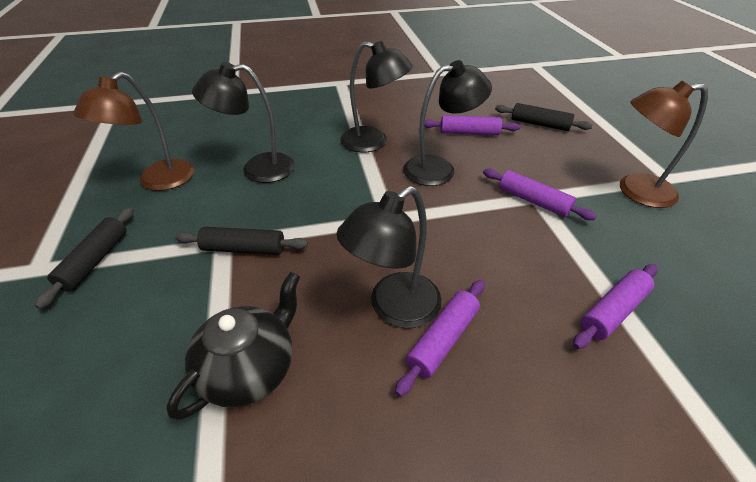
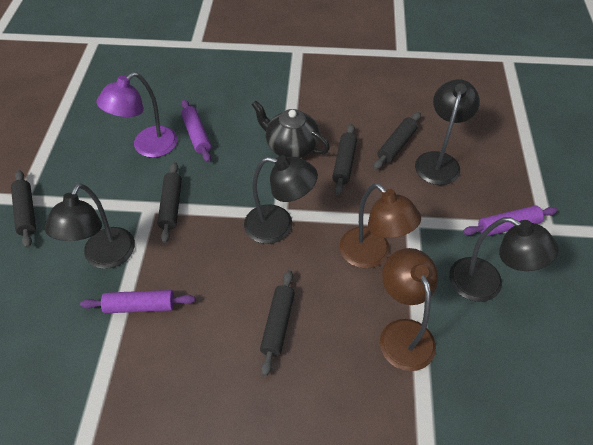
black rolling pin: [35,207,134,309] [175,227,308,255] [495,103,592,131] = 3 -> [11,170,36,248] [157,162,182,243] [260,270,295,376] [332,124,357,195] [374,112,421,170] = 5
purple lamp: none = 0 -> [96,72,178,158] = 1
purple rolling pin: [395,280,485,397] [424,115,520,135] [483,169,597,220] [573,264,658,349] = 4 -> [80,290,195,313] [181,99,211,162] [463,206,558,236] = 3

